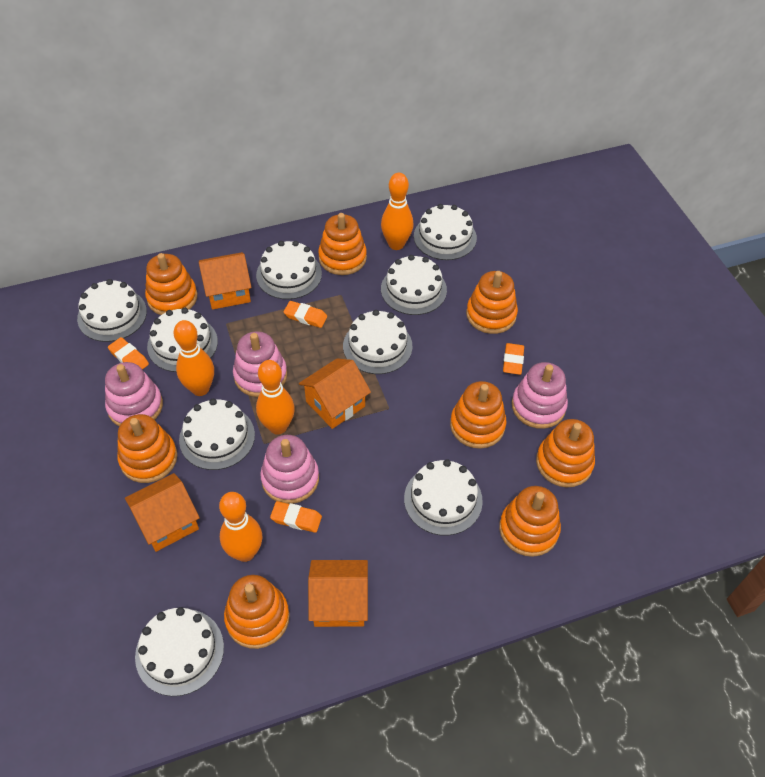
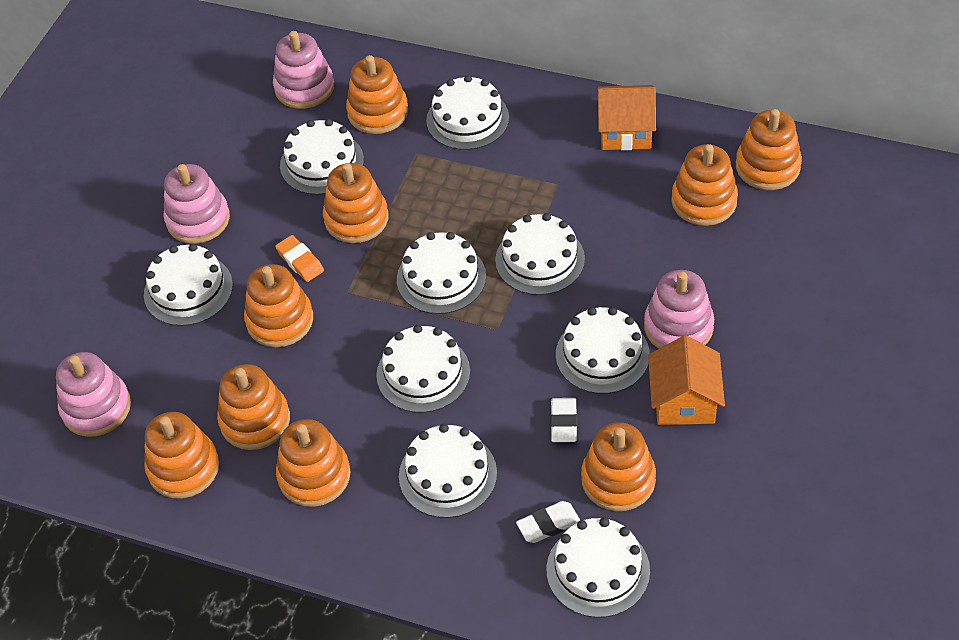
orange bowling pin: [174,320,214,396] [219,492,262,562] [256,360,295,435] [381,173,414,250] = 4 -> none = 0
orange eraser: [108,337,149,369] [270,501,322,533] [284,301,327,328] [503,343,524,375] = 4 -> [275,235,324,282] = 1
orange house: [125,473,200,552] [199,252,252,310] [299,358,371,429] [308,560,368,627] = 4 -> [597,85,656,150] [648,335,725,425] = 2
orange stacking toy: [117,414,177,483] [145,253,197,315] [224,575,290,649] [318,213,367,275] [450,381,506,449] [466,271,518,334] [499,486,561,557] [536,419,595,487] = 8 -> [144,412,219,498] [217,364,290,450] [244,264,313,347] [276,419,350,507] [323,163,388,243] [346,55,408,134] [581,422,656,511] [671,144,738,226] [736,109,802,190] = 9
white eraser: none = 0 -> [516,501,580,543] [550,398,577,442] = 2

